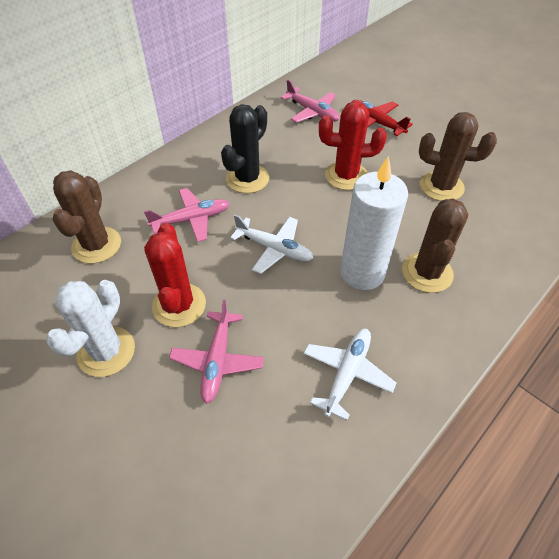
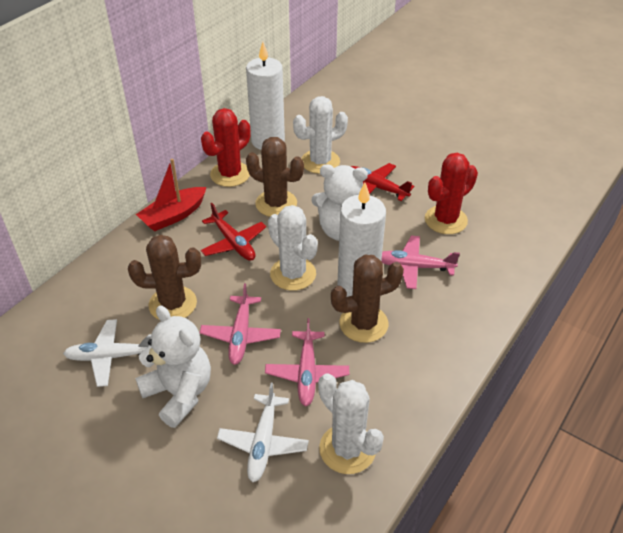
black cactus: [221,104,269,193] = 1 -> none = 0
red boat: none = 0 -> [136,159,207,231] = 1
red plane: [352,100,413,136] = 1 -> [201,203,266,261] [350,163,414,201] = 2
white cactus: [46,280,135,377] = 1 -> [268,205,318,291] [293,96,348,174] [318,373,384,474] = 3
white candle: [340,156,408,290] = 1 -> [246,42,285,150] [338,183,386,297] = 2
white teddy bear: none = 0 -> [135,306,211,428] [311,164,368,241] = 2

